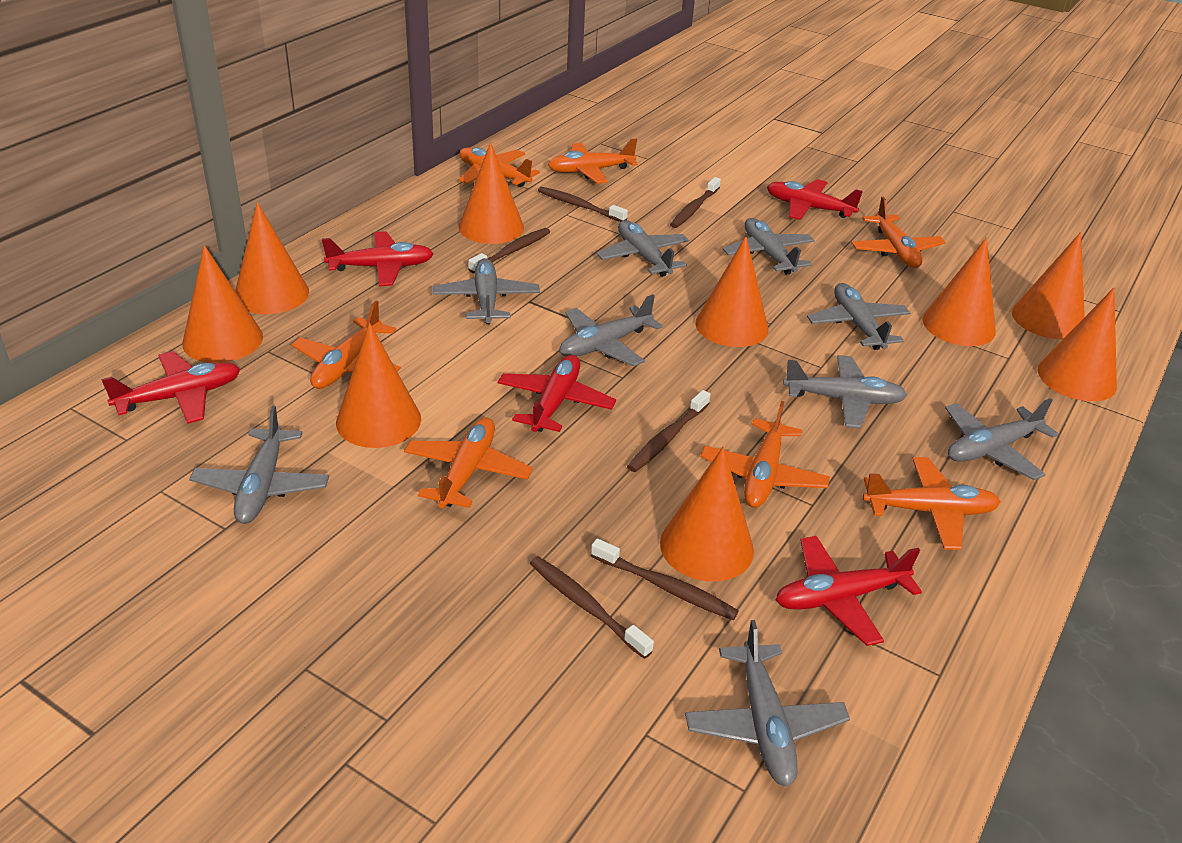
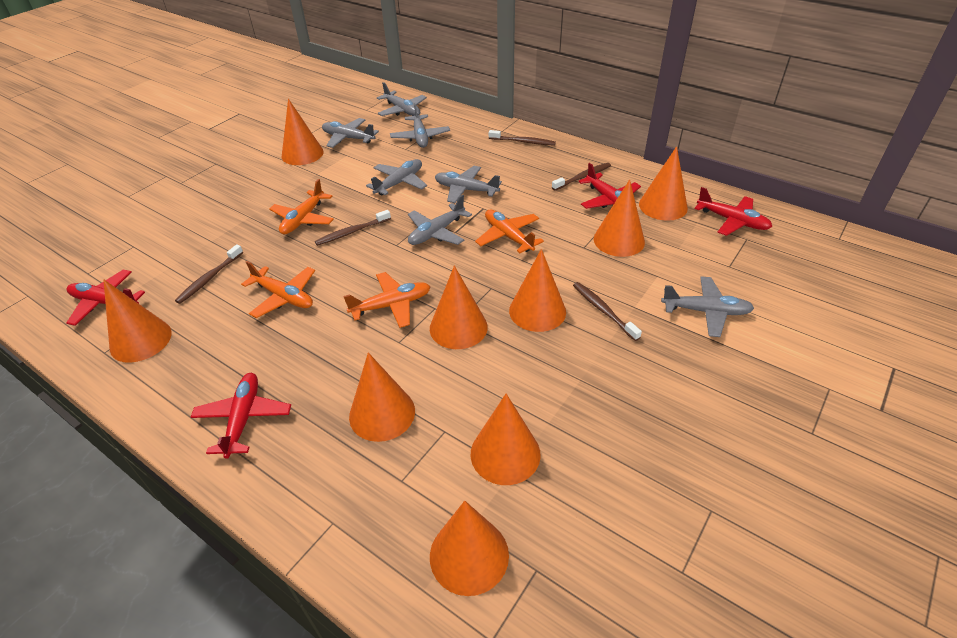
brown toothbrush: [468,228,550,273] [530,556,654,659] [538,187,628,222] [591,538,739,620] [627,390,710,472] [670,177,721,228] = 6 -> [175,244,243,304] [315,210,391,246] [489,130,556,146] [552,163,611,191] [573,282,642,341] = 5
grey plane: [189,406,329,524] [433,258,540,324] [560,294,663,367] [597,220,689,277] [685,620,850,786] [723,218,815,275] [783,355,907,429] [807,283,910,350] [945,398,1058,480] = 9 -> [322,118,379,148] [366,159,427,196] [377,82,427,116] [390,103,450,148] [408,195,472,245] [435,166,502,203] [661,276,754,337] = 7
orange plane: [292,300,401,389] [404,418,533,508] [459,147,540,187] [548,138,638,184] [700,401,830,508] [851,197,946,268] [863,457,1000,550] = 7 -> [241,261,315,318] [269,179,334,235] [343,272,431,328] [475,210,544,253] = 4
red plane: [101,351,240,424] [322,231,434,286] [498,355,616,432] [767,179,863,220] [776,536,922,646] = 5 -> [66,270,145,326] [191,373,291,459] [578,163,641,209] [695,187,772,236] = 4

